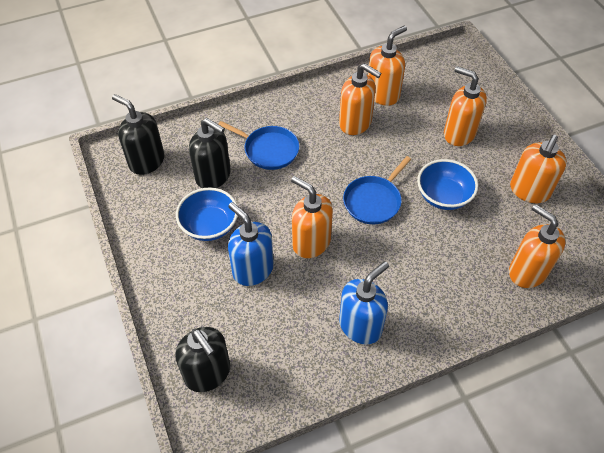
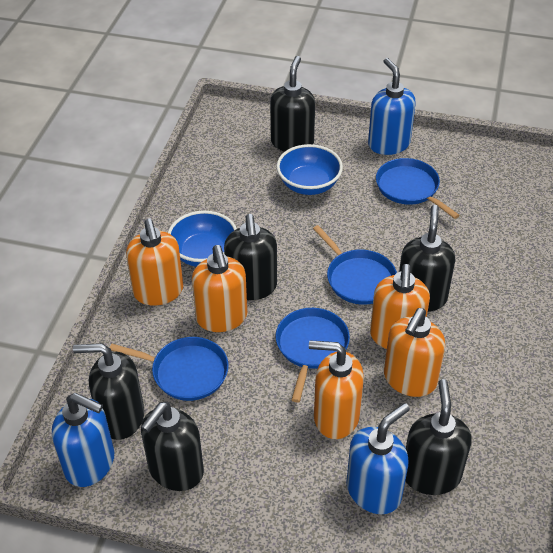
black soap dispenser: [112,94,165,175] [175,327,230,392] [189,118,231,188] = 3 -> [73,343,144,440] [141,402,204,491] [224,214,277,300] [270,56,315,152] [399,205,455,312] [405,379,472,495] = 6
blue pan: [218,121,299,170] [343,156,411,224] = 2 -> [110,337,229,401] [276,308,350,402] [313,225,397,305] [376,158,460,219] = 4
blue soap dispenser: [228,202,274,286] [339,261,389,344] = 2 -> [52,393,114,487] [346,403,410,514] [368,58,416,155] = 3
orange soap dispenser: [291,176,333,258] [339,63,381,135] [368,26,407,106] [444,66,487,146] [509,204,566,288] [510,135,567,203] = 6 -> [126,219,183,306] [192,245,247,332] [309,340,364,439] [370,264,430,349] [384,308,445,397] = 5

